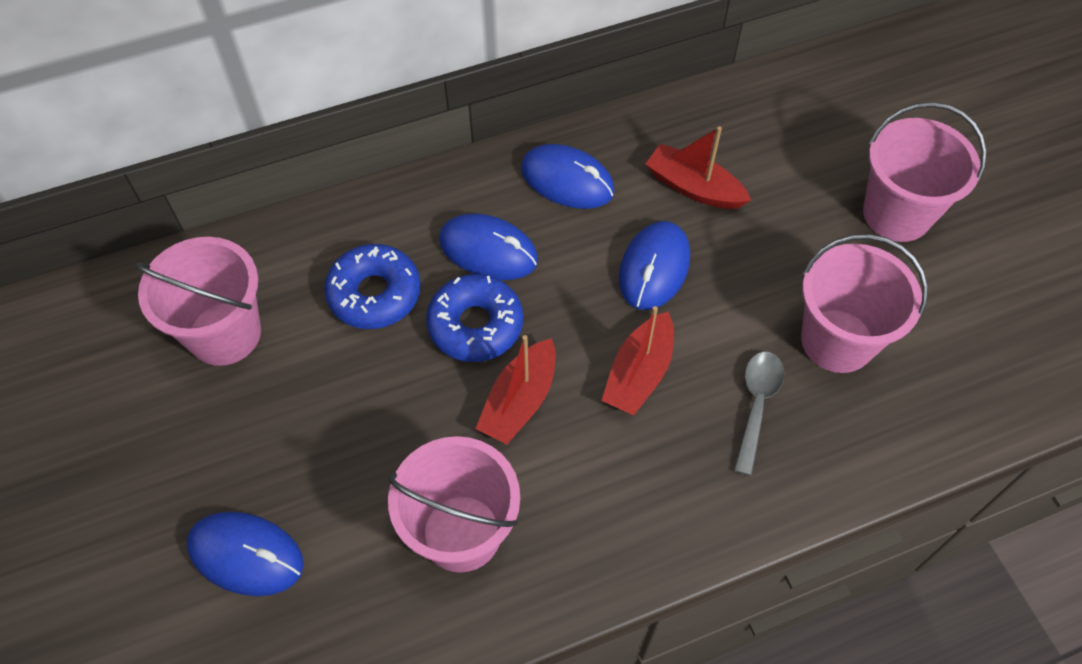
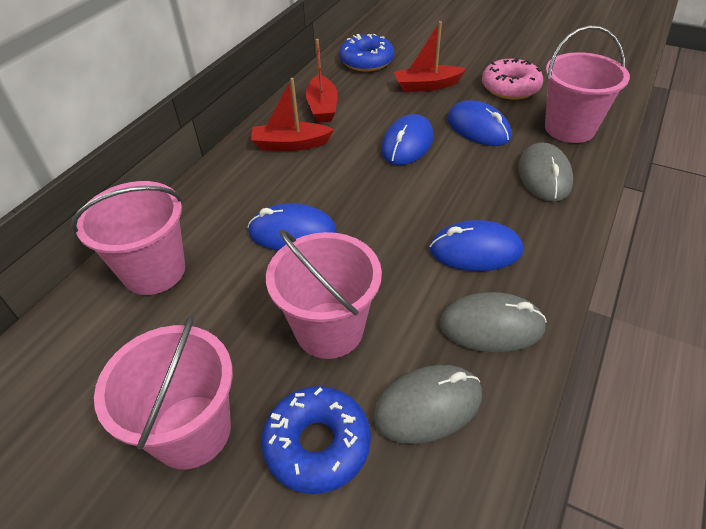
grey mouse: none = 0 -> [373,365,482,444] [439,292,547,353] [518,142,573,202] = 3
grey spoon: [734,352,784,476] = 1 -> none = 0
pink donut: none = 0 -> [482,58,543,99] = 1

